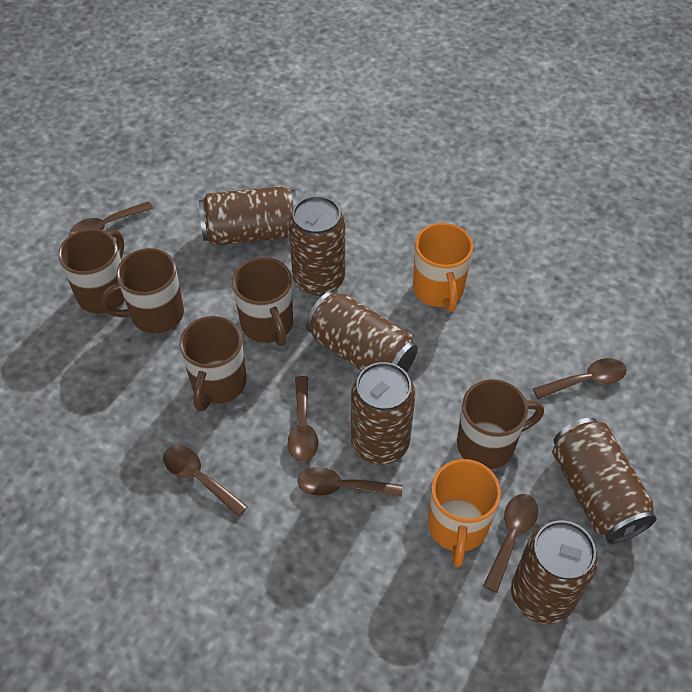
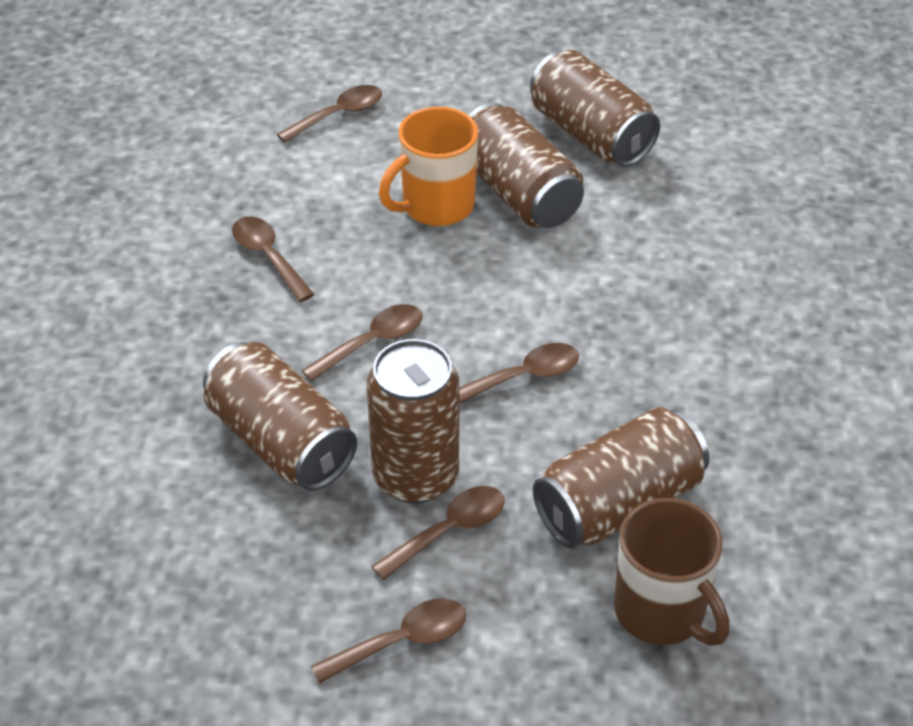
brown can: [199,186,297,245] [289,196,345,296] [306,291,418,373] [351,362,415,464] [511,521,598,624] [552,418,657,544] = 6 -> [203,342,357,491] [367,339,459,503] [469,102,584,228] [530,50,660,167] [533,407,709,548] = 5
brown mug: [58,229,125,313] [100,248,184,333] [180,316,246,412] [232,257,293,346] [457,379,544,469] = 5 -> [614,498,730,646] = 1
orange mug: [413,223,473,312] [428,459,501,567] = 2 -> [379,107,478,226] = 1

